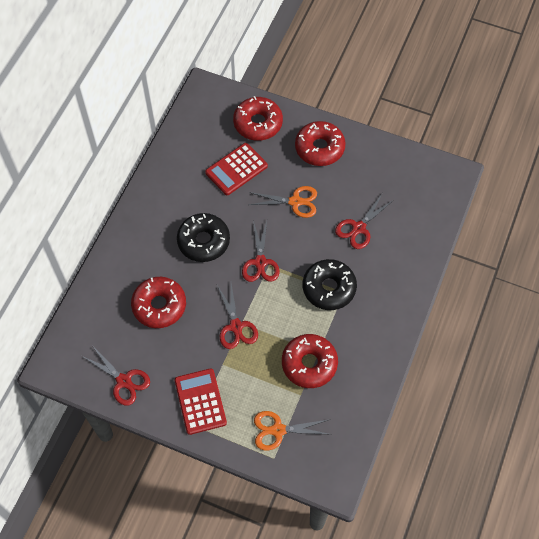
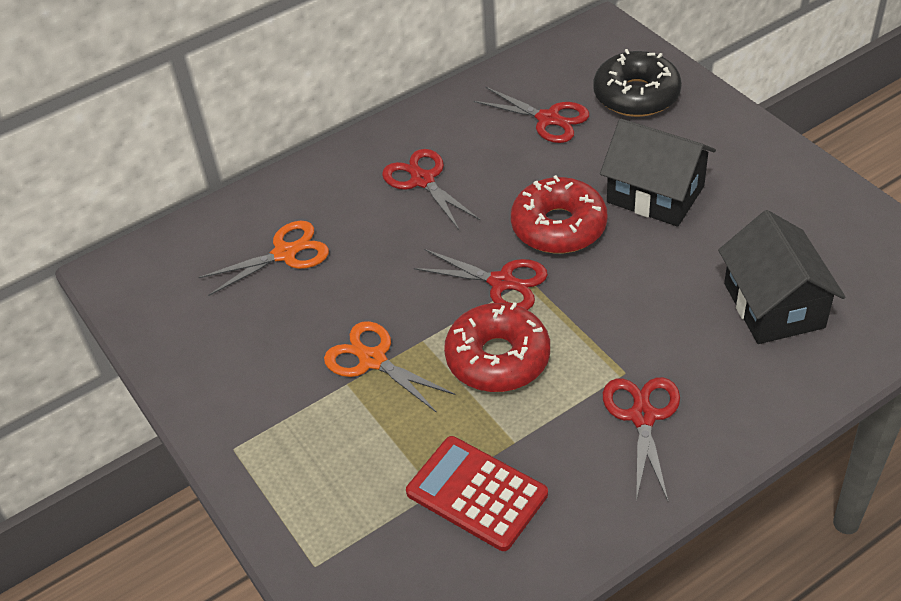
black donut: [177,213,230,262] [303,259,357,310] = 2 -> [593,49,682,117] = 1
black house: none = 0 -> [600,118,716,227] [718,210,845,344] = 2
red calculator: [175,368,227,435] [205,143,268,195] = 2 -> [406,436,548,551] = 1
red donut: [131,277,186,328] [233,96,283,141] [282,334,338,388] [295,121,346,166] = 4 -> [444,302,550,392] [511,175,607,253] = 2

